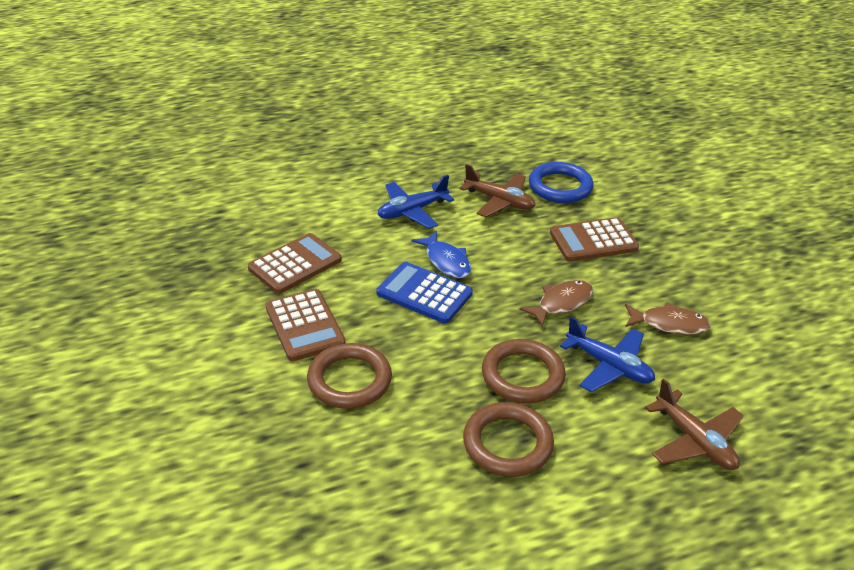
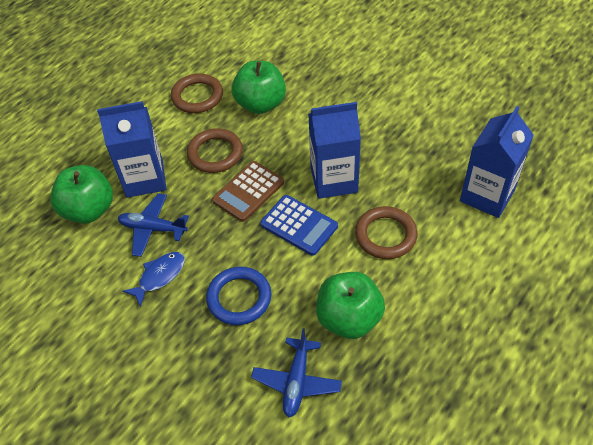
blue carton: none = 0 -> [97,101,166,198] [308,102,361,199] [460,106,534,218] = 3
brown calculator: [248,233,342,294] [265,289,346,361] [550,217,639,262] = 3 -> [212,161,284,222] = 1
brown fish: [519,280,593,327] [625,302,711,335] = 2 -> none = 0
brown plane: [459,164,536,217] [645,379,744,470] = 2 -> none = 0
green apple: none = 0 -> [50,165,113,224] [232,61,286,114] [316,272,385,339] = 3

